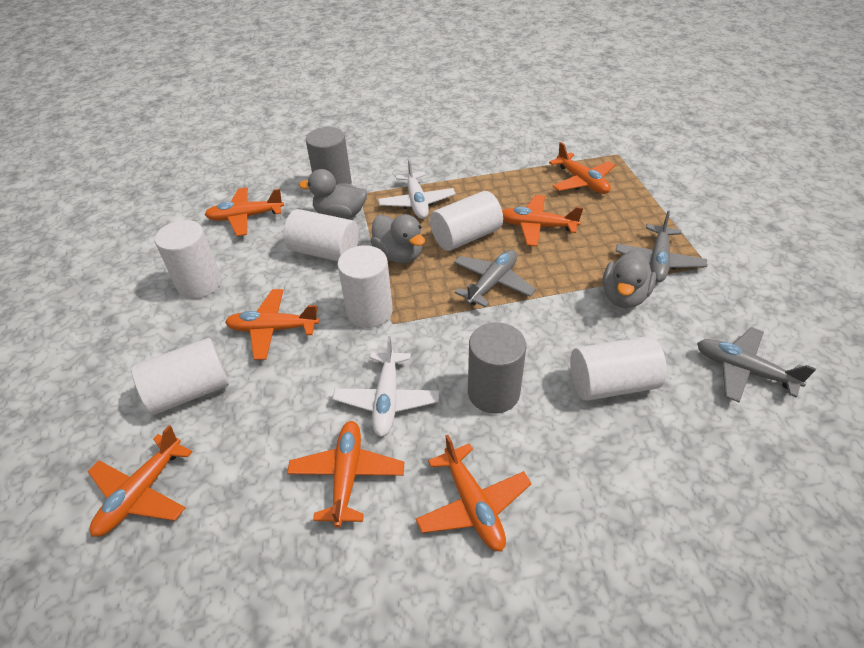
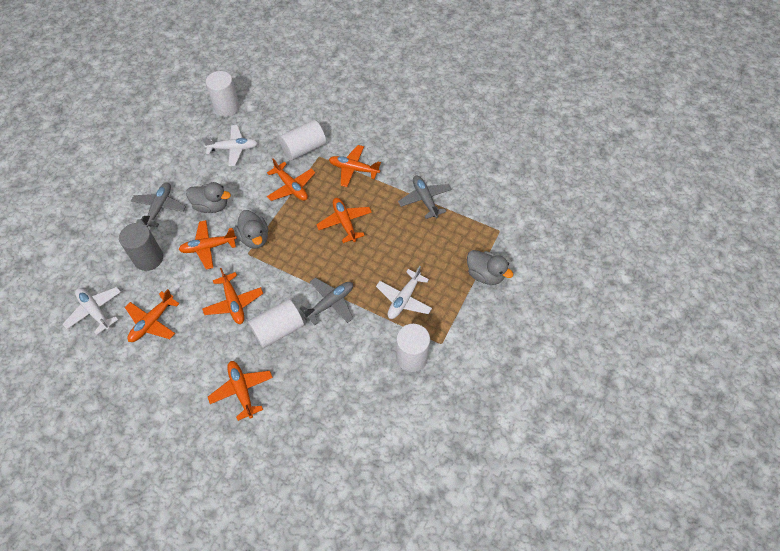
grey cylinder: [306,127,352,185] [468,322,526,414] = 2 -> [119,223,163,271] = 1
white cylinder: [131,338,229,415] [155,220,221,299] [283,209,359,261] [337,245,393,328] [430,191,503,251] [570,336,667,401] = 6 -> [206,71,240,117] [248,299,304,348] [279,120,326,160] [396,324,430,372] = 4
white plane: [333,336,439,437] [378,158,456,219] = 2 -> [63,287,121,335] [202,125,258,166] [376,266,432,319] = 3

